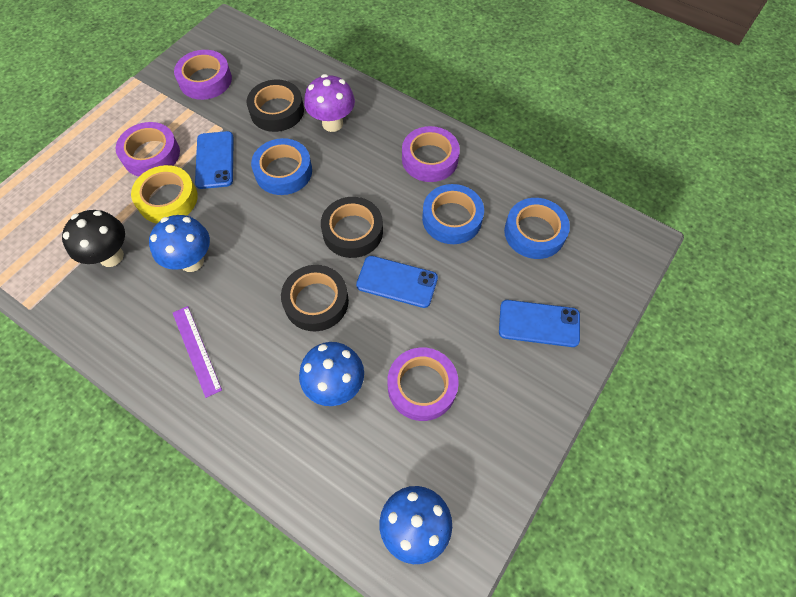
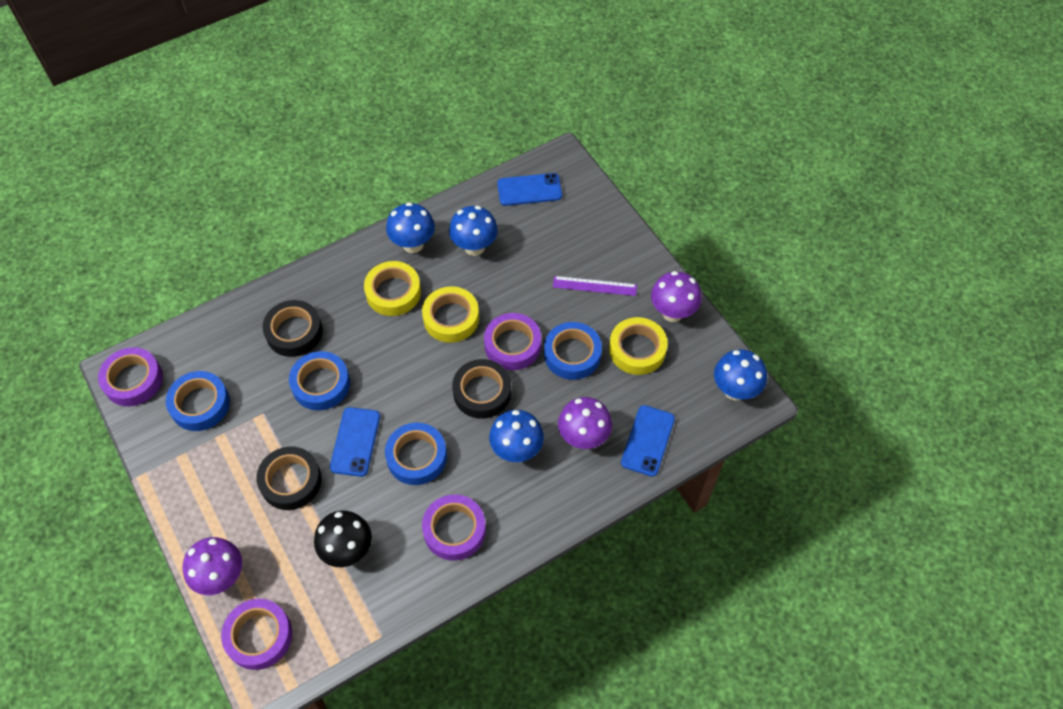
blue mushroom: [149,215,210,272] [299,342,364,406] [379,486,452,564] = 3 -> [386,202,435,253] [449,206,498,256] [489,410,544,462] [714,349,767,401] = 4
blue tape: [251,138,312,195] [422,184,484,244] [504,198,570,259] = 3 -> [166,371,230,431] [289,351,350,410] [385,423,447,485] [544,322,602,380] = 4
purple mushroom: [304,74,355,132] = 1 -> [182,537,242,595] [558,397,612,449] [651,271,702,322] = 3
yellow tape: [131,165,198,223] = 1 -> [364,261,421,316] [422,286,479,343] [609,317,668,375] = 3

